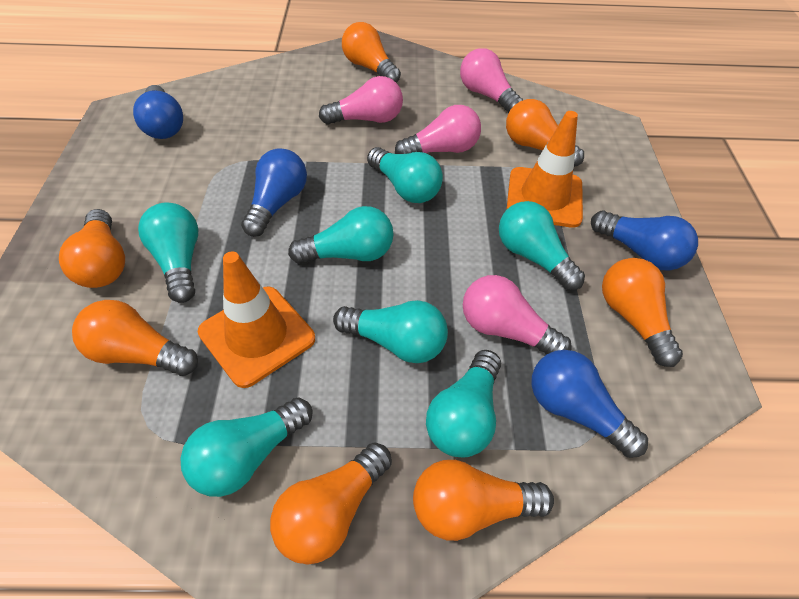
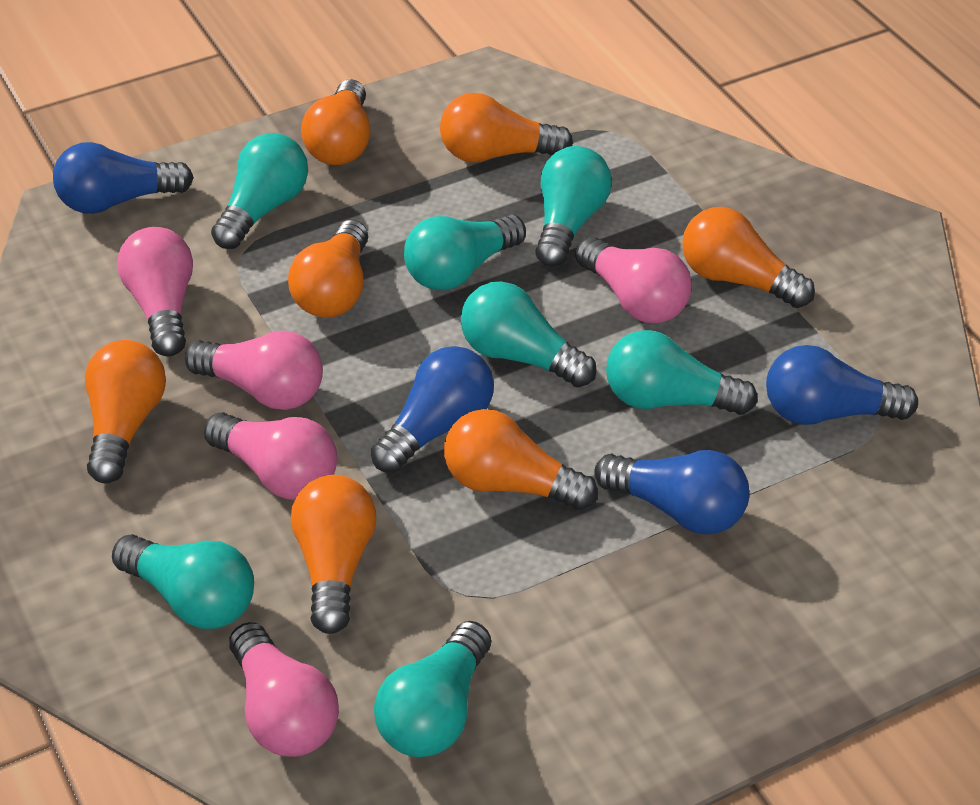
orange traffic cone: [198,251,315,388] [506,111,583,228] = 2 -> none = 0
pink light bulb: [319,76,403,125] [395,105,481,154] [460,48,523,113] [463,275,572,355] = 4 -> [117,227,193,357] [184,331,323,410] [204,412,337,500] [229,622,339,757] [576,237,692,323] = 5

